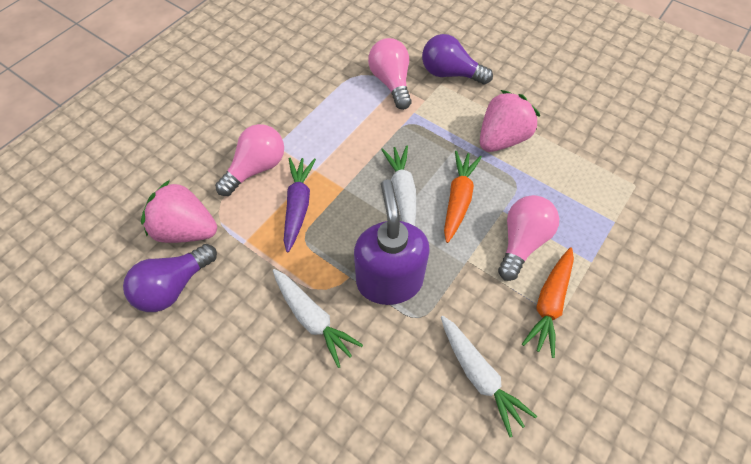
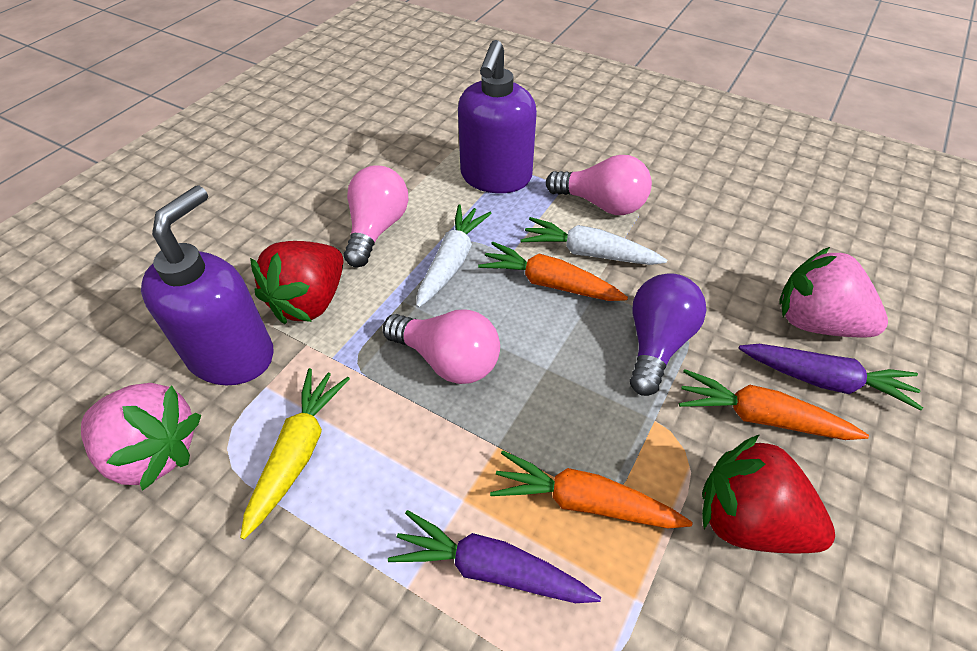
orange carrot: [444,151,482,243] [522,247,574,358] = 2 -> [478,242,628,301] [490,450,692,528] [679,369,869,440] = 3
purple carrot: [284,158,316,252] = 1 -> [388,510,601,603] [739,344,923,410] = 2
purple light bulb: [123,244,217,312] [422,34,493,85] = 2 -> [630,273,706,396] = 1
purple soap dispenser: [354,180,430,305] = 1 -> [141,186,274,385] [458,40,537,193] = 2
red strawberry: none = 0 -> [250,241,344,324] [702,434,835,553] = 2
white carrot: [273,269,363,368] [381,145,416,226] [441,316,537,437] = 3 -> [416,204,492,308] [521,217,667,265] = 2
yellow carrot: none = 0 -> [240,368,350,539] = 1

